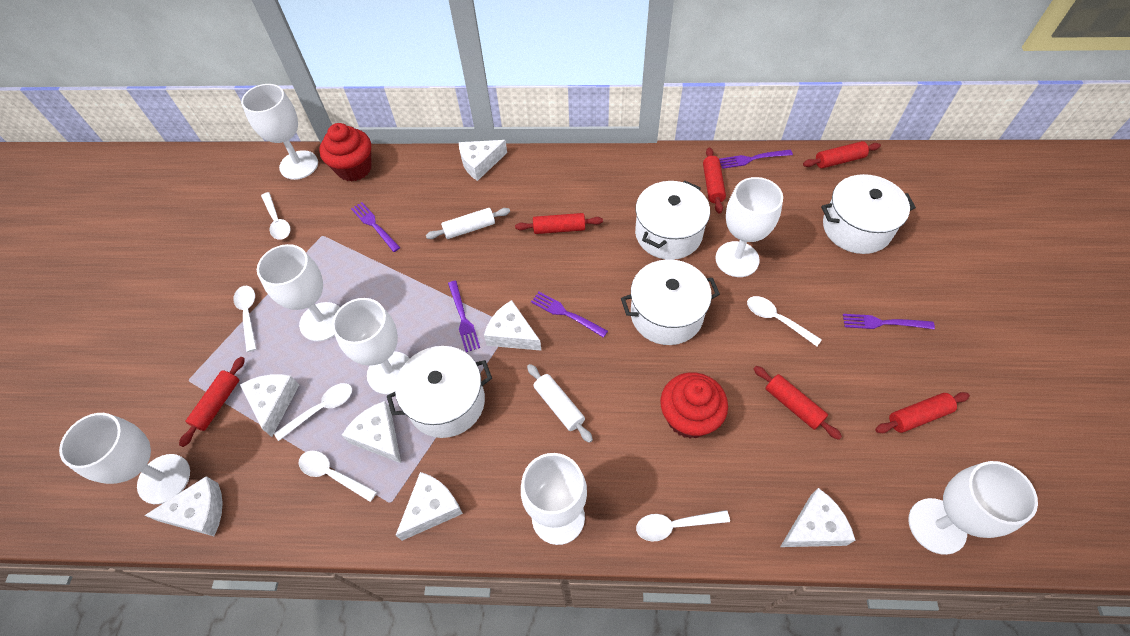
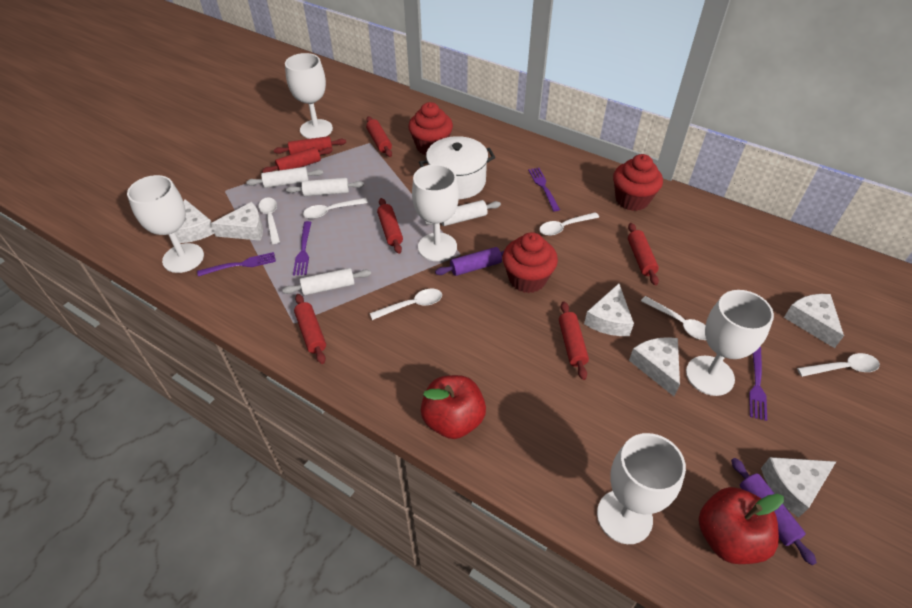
purple fork: [351,202,400,252] [448,281,480,352] [531,292,608,338] [719,150,793,169] [843,314,935,329] = 5 -> [197,252,276,276] [293,221,311,275] [528,168,560,211] [749,346,767,421] = 4
purple rolling pin: none = 0 -> [435,247,504,276] [731,458,817,565] = 2
red apple: none = 0 -> [421,375,486,439] [699,487,784,564] = 2
red cupcake: [319,123,372,182] [660,372,728,439] = 2 -> [408,102,453,155] [503,232,558,293] [613,154,663,211] = 3
red rolling pin: [179,357,245,447] [515,213,603,234] [703,147,726,213] [753,366,842,440] [803,141,881,168] [875,392,970,433] = 6 -> [262,147,333,173] [274,136,346,155] [294,294,326,364] [366,116,392,157] [377,198,403,254] [559,301,589,380] [628,223,659,285] = 7
white cheese: [144,476,223,536] [240,374,299,437] [342,401,401,463] [396,472,463,541] [459,140,507,181] [484,300,542,351] [780,488,855,547] = 7 -> [175,199,214,243] [210,202,263,241] [584,284,634,336] [629,337,680,396] [761,457,836,518] [784,294,844,348] = 6
white goblet: [59,413,190,504] [241,84,318,180] [257,244,340,341] [332,298,410,395] [521,453,587,545] [715,177,783,277] [908,461,1038,555] = 7 -> [127,175,204,273] [285,53,333,139] [412,164,459,261] [597,433,686,544] [686,290,774,396] = 5
white pot: [387,346,492,438] [621,259,720,345] [635,180,710,260] [821,174,916,254] = 4 -> [419,136,495,199] = 1
white rolling pin: [426,208,510,239] [527,364,593,443] = 2 -> [246,167,323,188] [282,268,371,295] [286,178,364,196] [425,200,501,226] = 4

